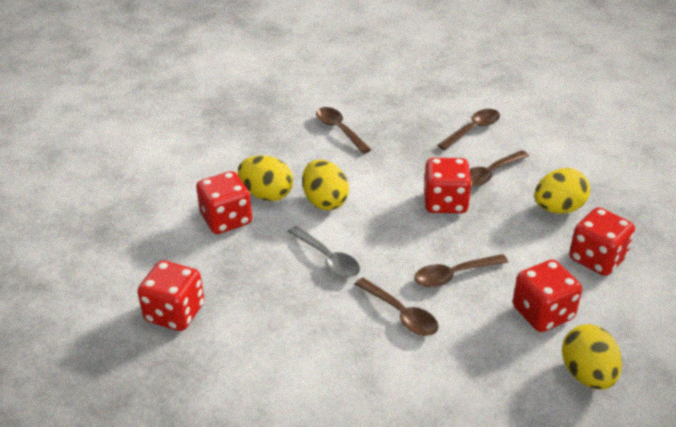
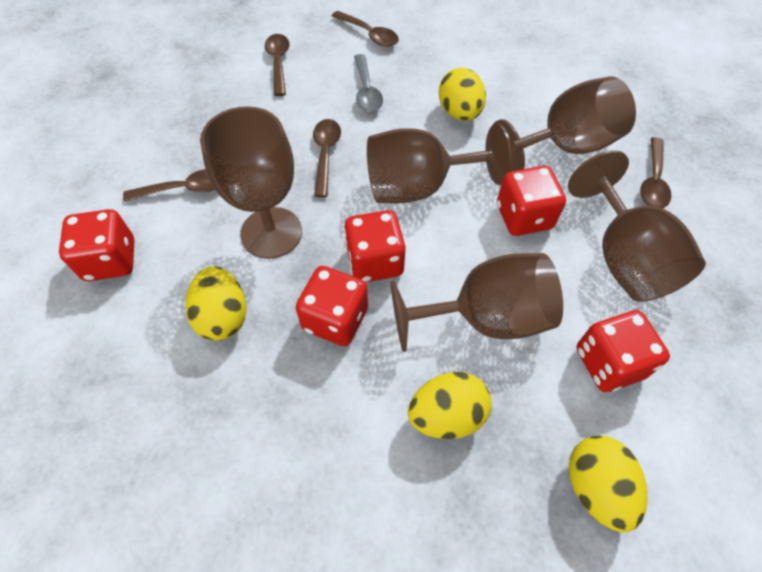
brown goblet: none = 0 -> [200,106,302,259] [367,124,512,203] [391,253,563,352] [494,76,636,171] [568,151,706,302] = 5

